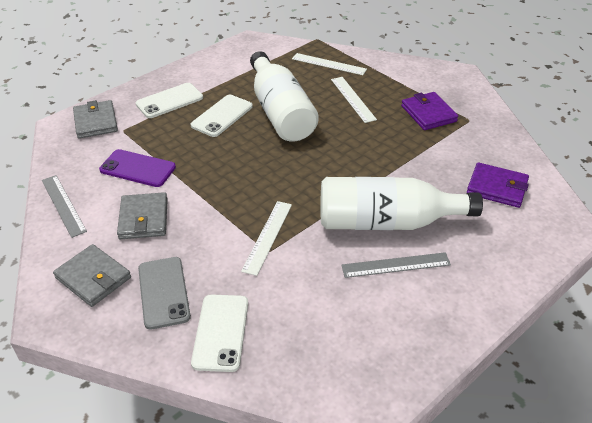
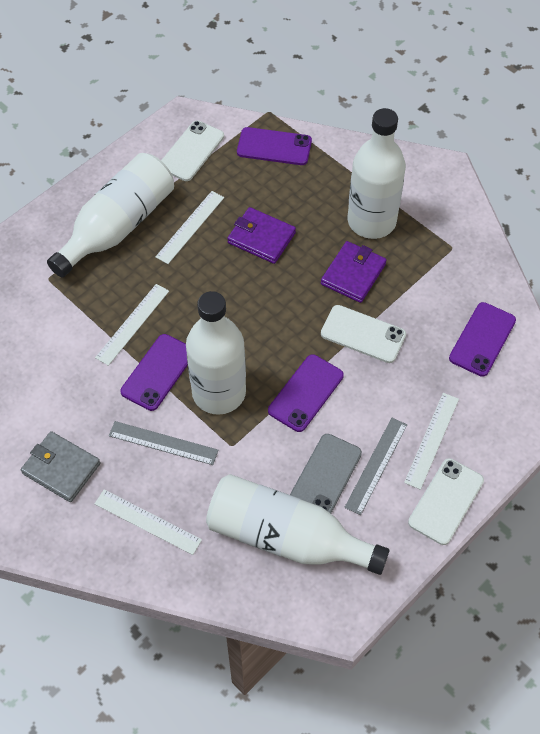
grey wallet: [53,244,131,307] [73,100,118,139] [117,192,168,239] = 3 -> [21,431,101,502] = 1
purple phone: [99,149,176,187] = 1 -> [120,334,188,411] [237,127,312,165] [268,354,344,432] [449,302,516,377] = 4
white bottle: [250,51,319,142] [320,177,483,230] = 2 -> [47,153,174,278] [186,291,246,415] [206,474,390,575] [348,108,406,239] = 4
white ruler: [241,201,292,276] [292,53,367,75] [331,77,377,123] = 3 -> [95,284,169,366] [95,489,202,555] [156,191,224,264] [404,393,459,490] = 4

